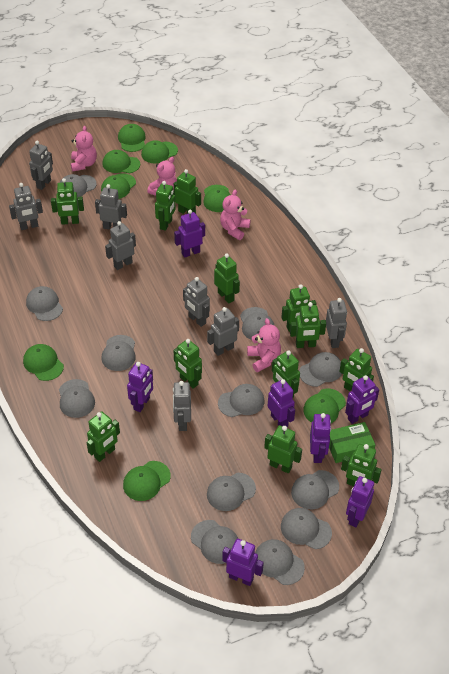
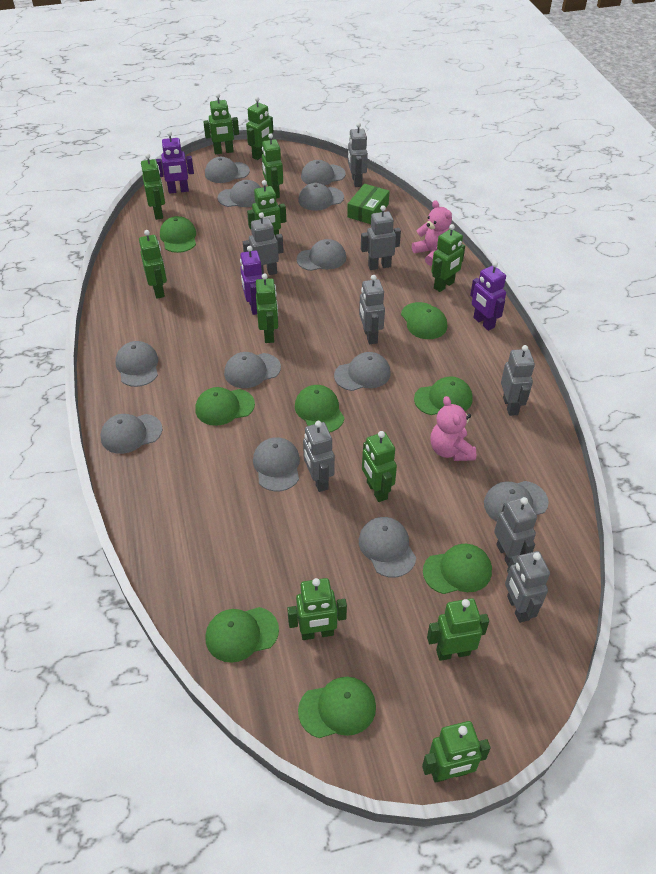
pink teddy bear: [71,126,97,171] [147,157,177,196] [220,190,251,240] [247,318,281,372] = 4 -> [412,200,452,266] [430,396,476,461] = 2
purple robot: [127,362,153,412] [174,210,205,258] [222,538,264,586] [268,379,295,427] [310,413,331,463] [345,375,379,424] [346,476,374,527] = 7 -> [156,131,194,194] [240,246,262,315] [470,261,506,331] = 3

